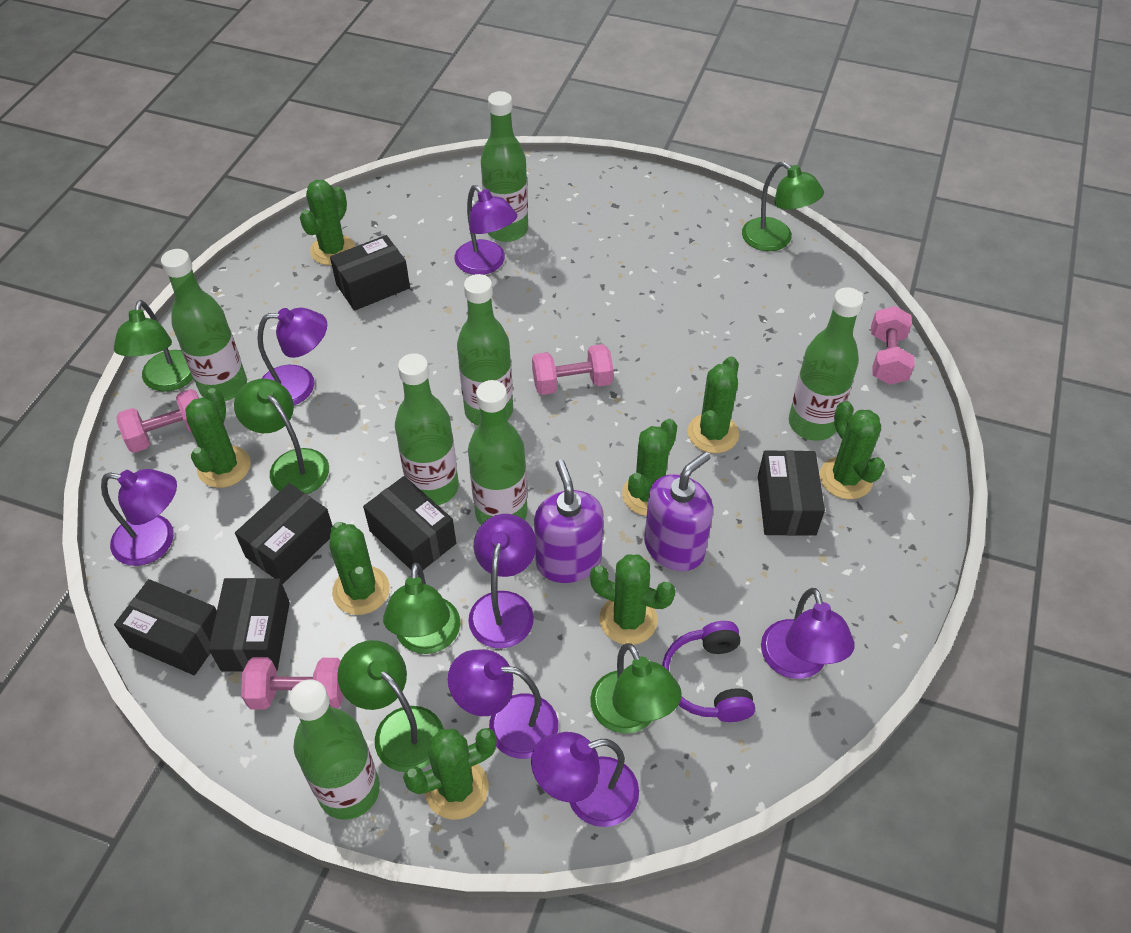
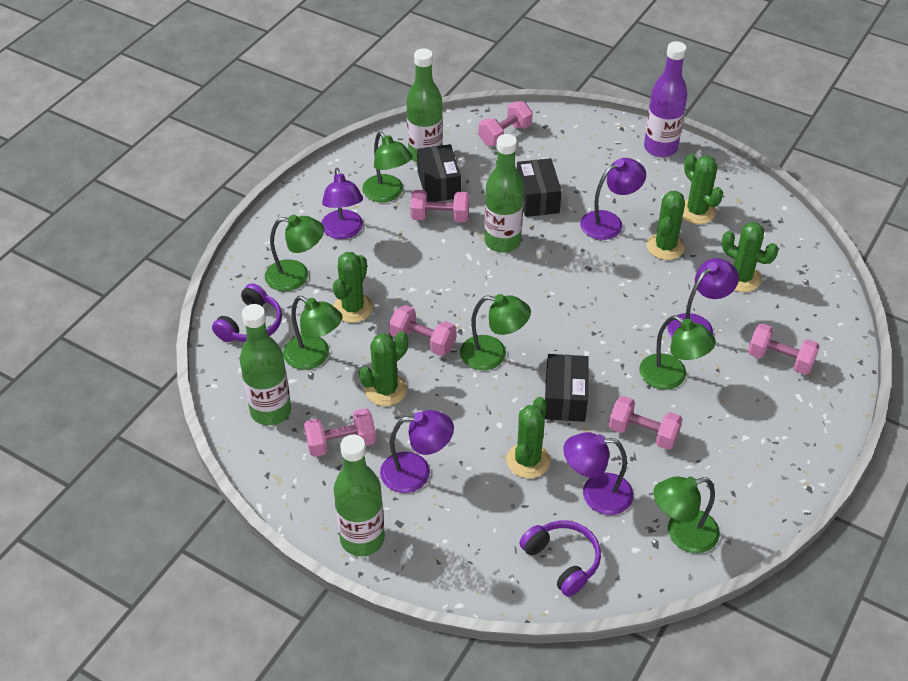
black box: [114,579,217,675] [208,578,290,672] [235,483,332,584] [330,235,410,311] [363,476,456,570] [758,450,825,536] = 6 -> [417,144,461,202] [517,158,562,217] [544,354,589,422] = 3
green bottle: [161,249,247,401] [289,679,380,820] [395,353,459,505] [457,274,513,426] [468,380,528,525] [481,91,528,242] [789,287,863,441] = 7 -> [240,304,291,425] [334,435,385,556] [407,48,443,163] [484,134,524,252] = 4
green cactus: [185,388,251,488] [300,180,355,265] [329,522,390,615] [403,728,497,820] [590,554,676,645] [622,419,677,516] [688,356,739,453] [819,401,885,499] = 8 -> [333,252,373,323] [359,331,408,406] [507,397,551,478] [646,191,685,260] [682,154,723,224] [722,222,778,292] = 6
pink dumbbell: [117,389,199,453] [241,657,344,710] [532,344,614,395] [871,306,915,385] = 4 -> [304,408,376,457] [389,305,456,356] [410,190,469,222] [479,101,533,146] [609,396,683,450] [748,323,820,375] = 6
purple bottle: none = 0 -> [644,41,688,157] = 1
purple headphones: [662,621,755,722] = 1 -> [212,283,282,342] [519,521,601,597] = 2
purple lamp: [101,469,177,566] [257,308,327,405] [448,650,558,759] [454,185,517,275] [468,514,537,648] [531,732,639,827] [761,588,855,679] = 7 -> [321,168,363,239] [380,410,454,493] [563,432,634,515] [580,158,646,240] [667,258,739,338] = 5
purple soap dispenser: [534,460,604,583] [644,452,713,571] = 2 -> none = 0

